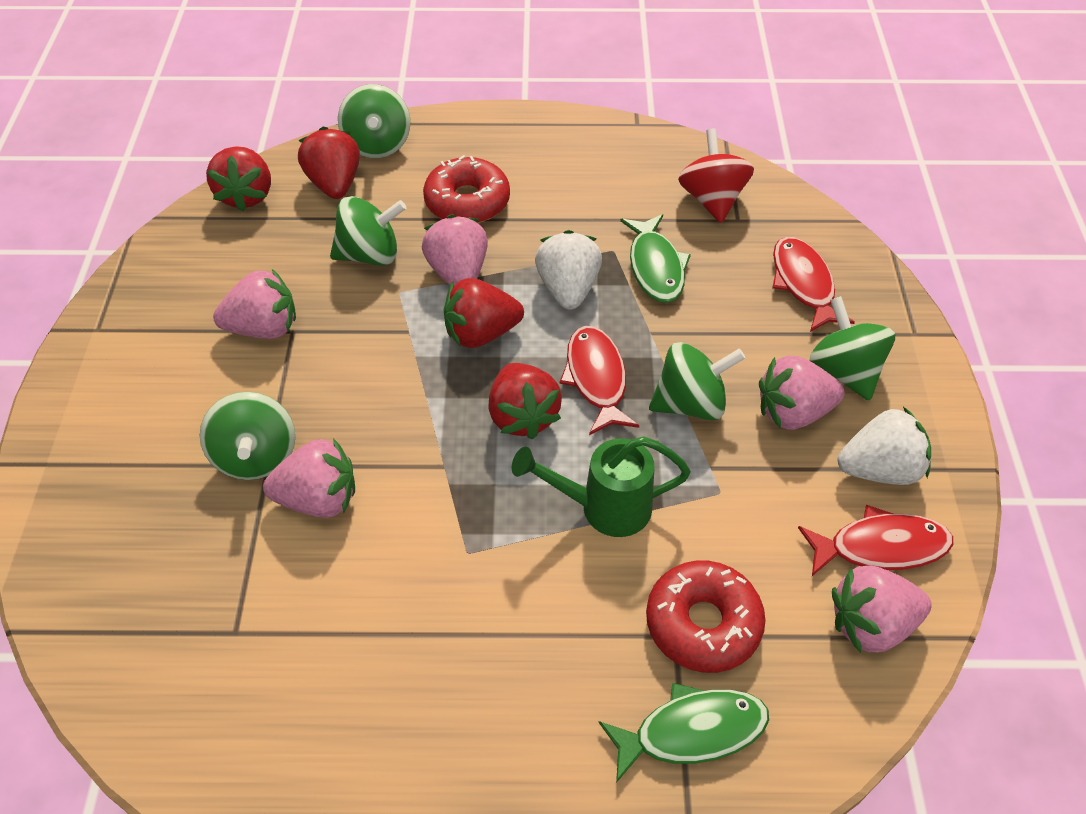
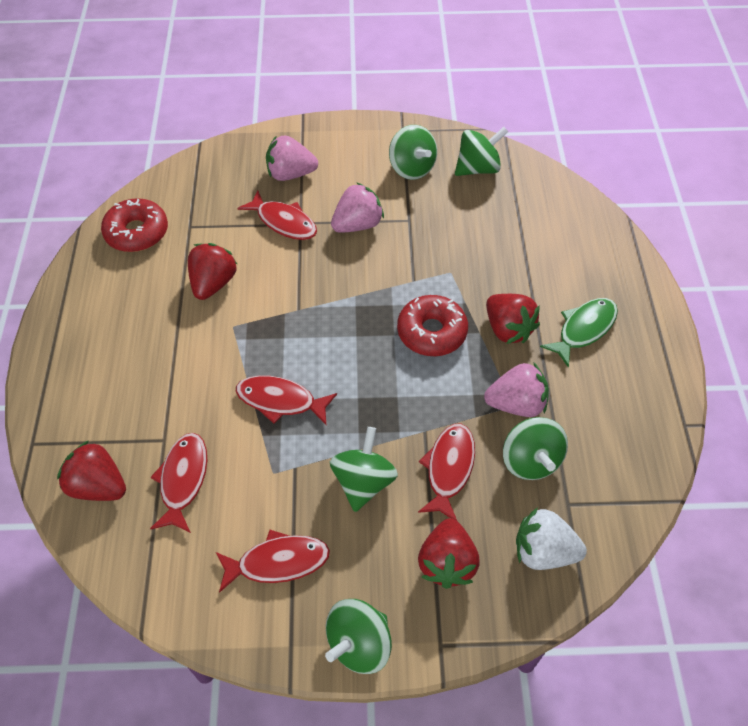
green fish: [598,683,769,783] [620,214,691,303] = 2 -> [540,298,618,367] = 1
green watering can: [512,436,691,537] = 1 -> none = 0
pink strawberry: [213,269,296,339] [263,438,355,518] [422,214,488,285] [759,356,845,430] [832,565,932,653] = 5 -> [266,135,318,181] [331,182,384,233] [484,362,549,417] = 3
red fish: [559,326,639,435] [772,237,855,332] [798,505,953,576] = 3 -> [150,433,207,533] [216,530,330,593] [236,376,337,426] [237,190,317,240] [418,424,475,520] = 5
red spinning top: [678,128,754,223] = 1 -> none = 0
white strawberry: [535,230,602,310] [838,407,931,485] = 2 -> [516,507,587,570] = 1

